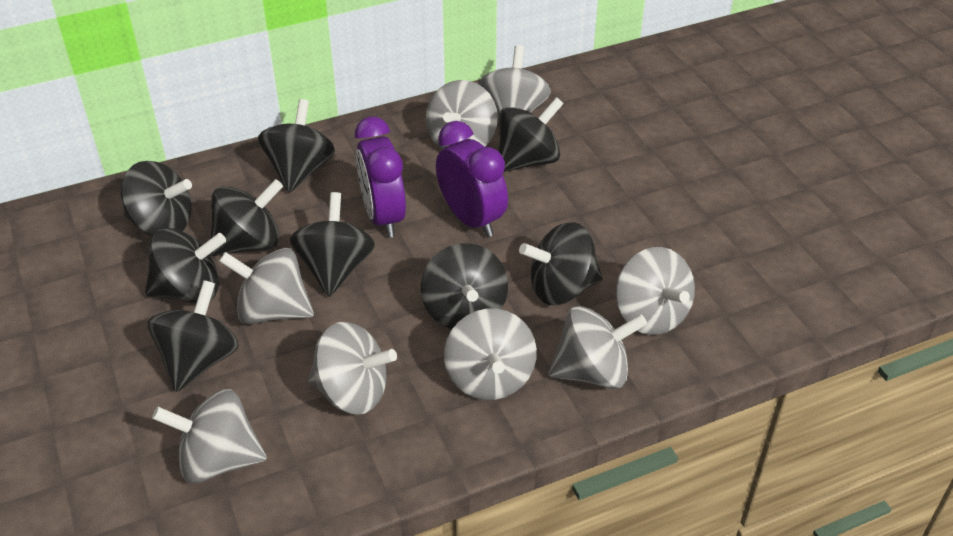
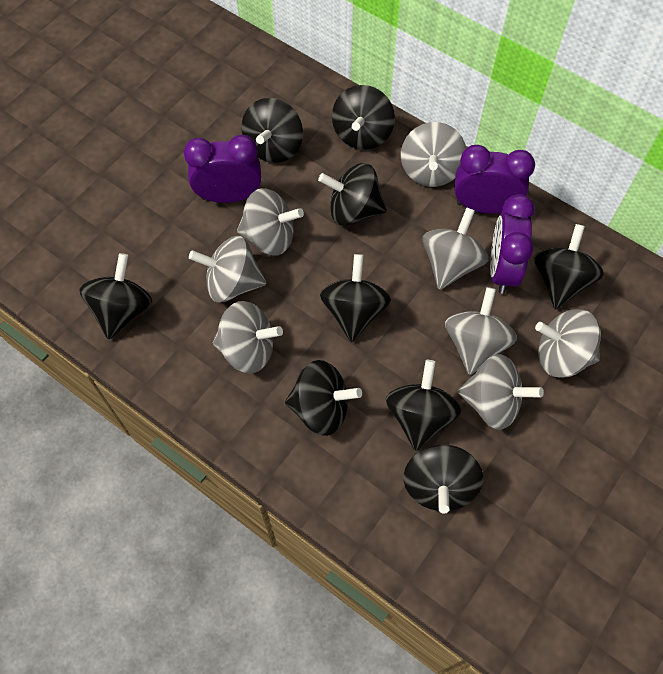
purple clock: [355,117,406,238] [436,121,508,237] = 2 -> [183,135,261,203] [454,145,535,214] [490,194,535,294] = 3

